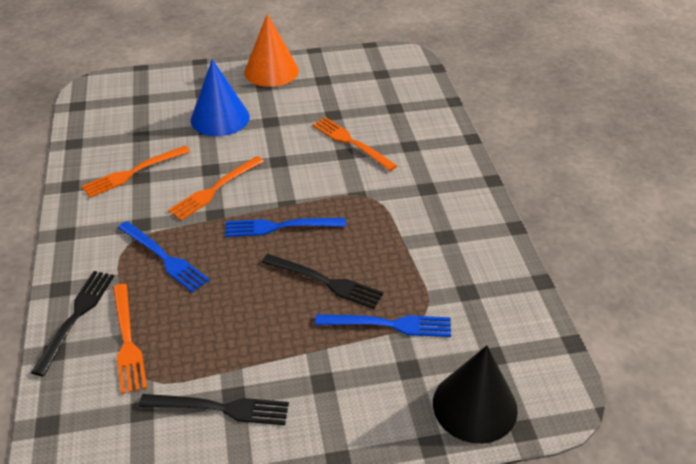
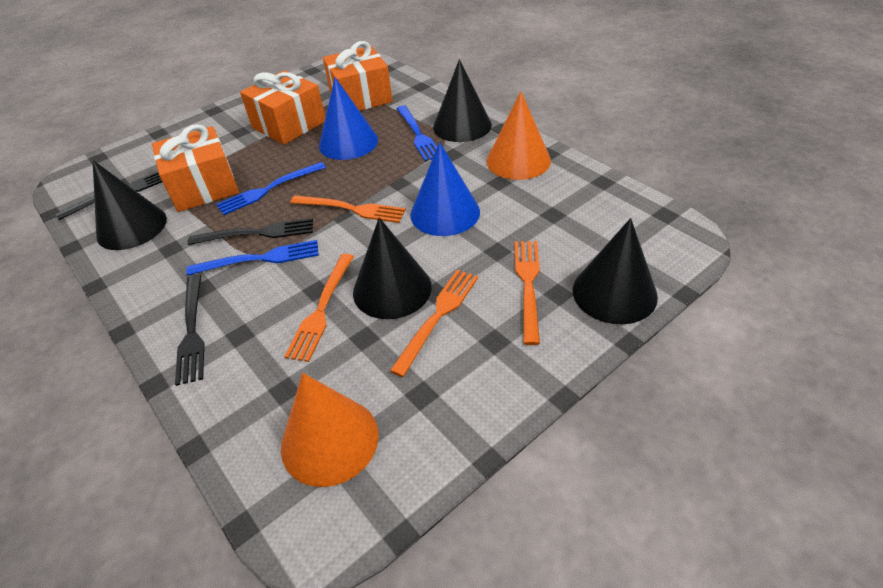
black cone: [433,346,518,444] = 1 -> [93,160,167,250] [353,217,432,319] [433,59,492,142] [573,218,658,325] = 4
blue cone: [191,59,250,136] = 1 -> [319,77,378,160] [410,142,480,236] = 2
orange cone: [244,14,299,87] = 1 -> [281,373,379,487] [487,91,551,180] = 2
orange gift: none = 0 -> [152,124,239,212] [240,70,325,145] [323,41,393,111] = 3

